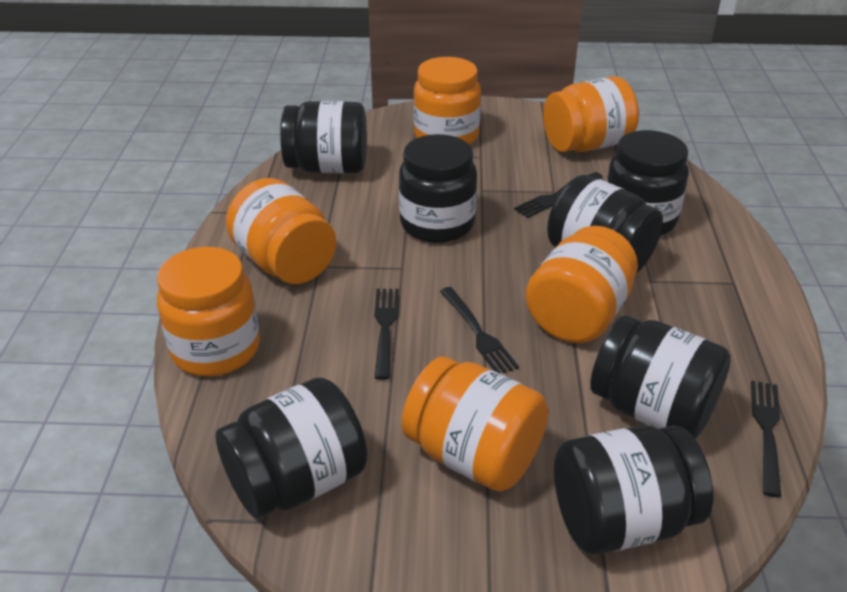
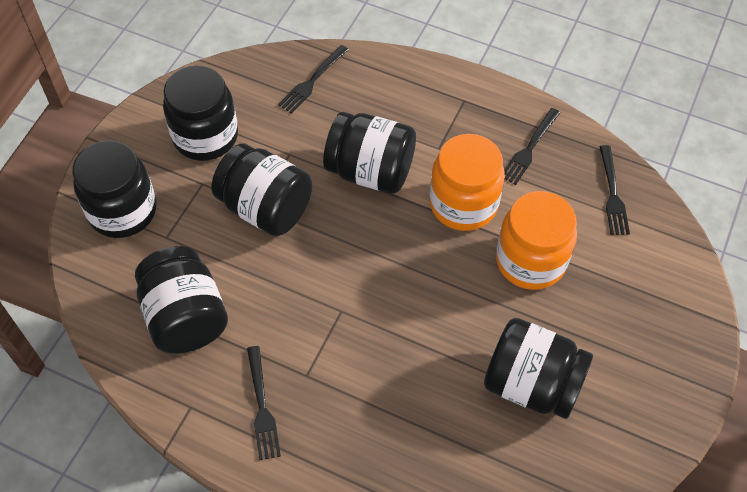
black jar: [216,378,368,518] [280,101,367,173] [399,134,477,243] [547,175,663,274] [554,425,713,555] [590,315,731,439] [607,130,689,236] = 7 -> [72,140,157,238] [135,246,228,354] [163,66,238,161] [211,143,313,236] [323,112,416,194] [484,318,593,419] = 6
orange jar: [157,247,260,376] [226,178,336,284] [402,356,549,492] [413,57,481,145] [525,226,638,343] [543,76,639,152] = 6 -> [430,134,505,231] [496,191,577,290] = 2

